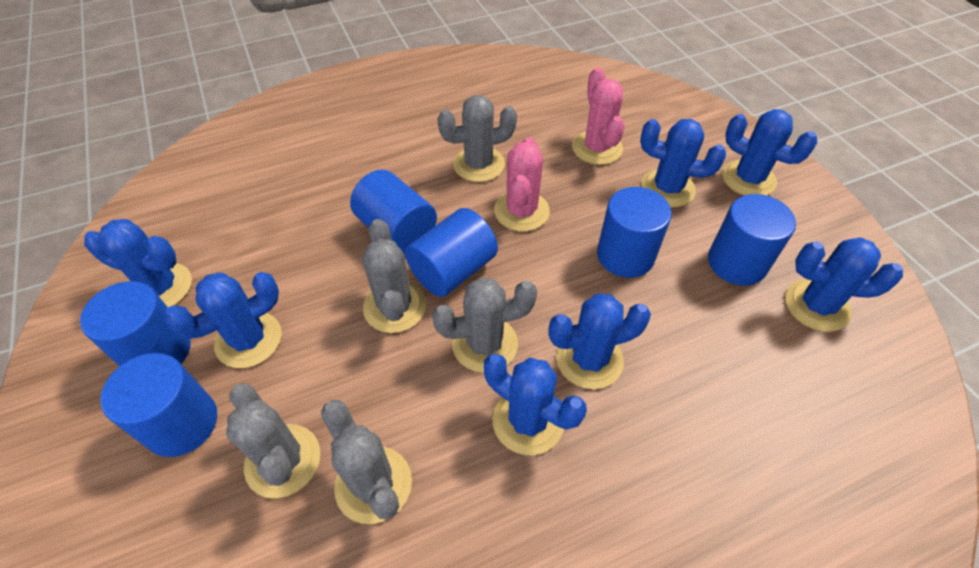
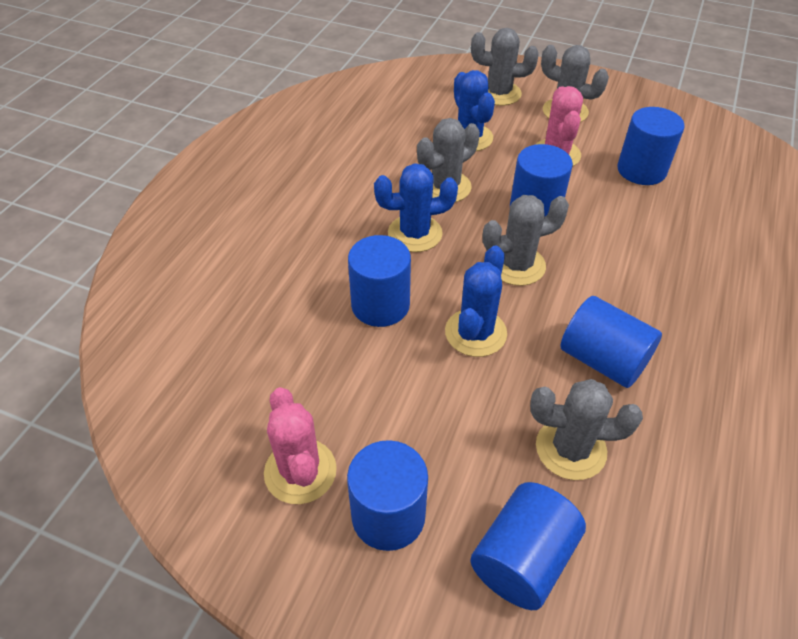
blue cactus: [84,219,192,307] [164,272,282,368] [484,354,587,455] [548,293,651,389] [640,119,726,207] [722,109,818,195] [785,237,903,332] = 7 -> [374,163,458,252] [445,246,507,357] [454,70,495,151] = 3

